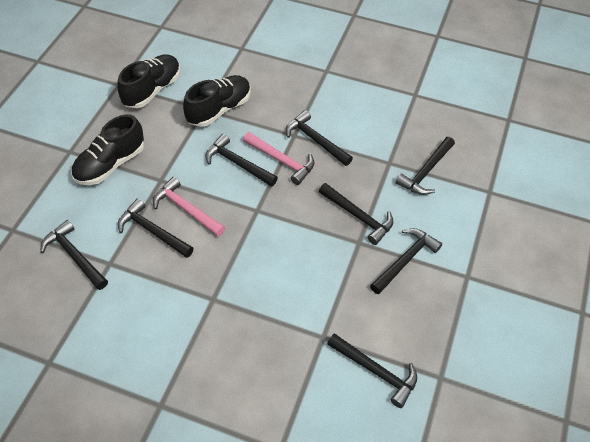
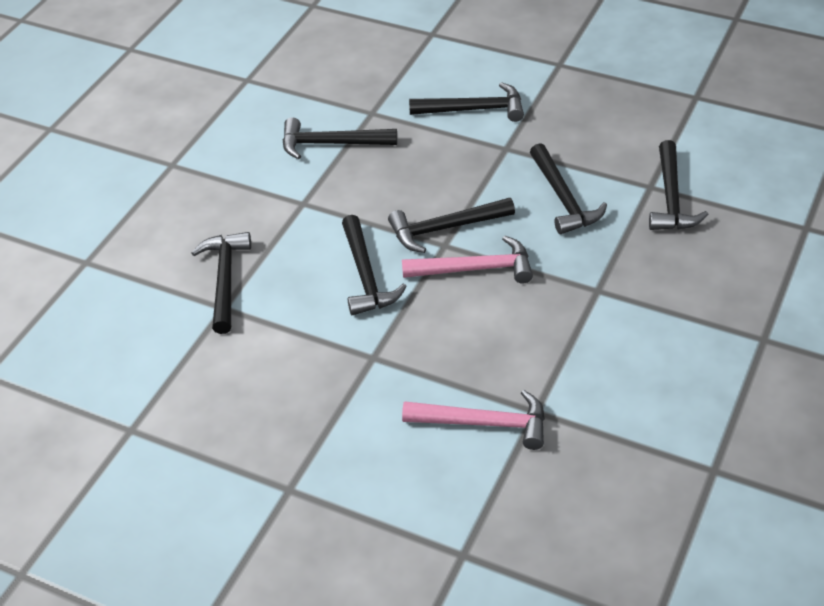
black hammer: [40,220,108,290] [118,198,194,258] [206,134,278,187] [286,110,353,166] [319,183,393,245] [327,333,417,408] [370,228,442,294] [396,137,455,195] = 8 -> [191,232,251,334] [283,117,397,159] [342,215,407,315] [388,198,515,253] [409,82,524,122] [530,143,607,234] [649,140,708,230] = 7
black shoe: [71,114,144,185] [117,54,181,108] [183,75,251,127] = 3 -> none = 0

